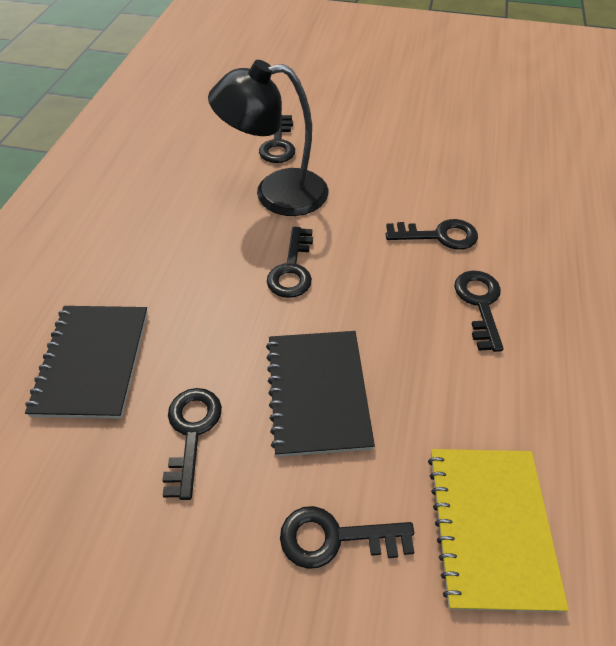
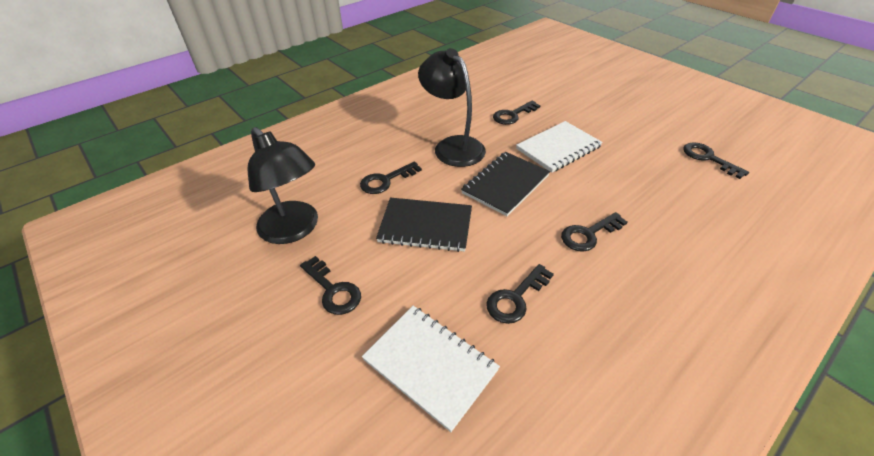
black lamp: [208,60,328,216] = 1 -> [247,127,318,244] [418,48,486,167] = 2
white notebook: none = 0 -> [362,306,500,432] [516,121,603,173] = 2
yellow notebook: [428,449,569,612] = 1 -> none = 0

